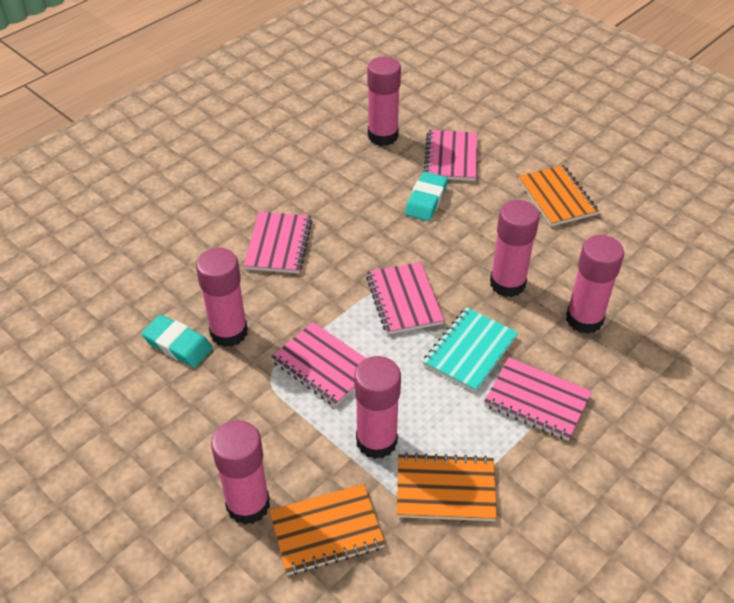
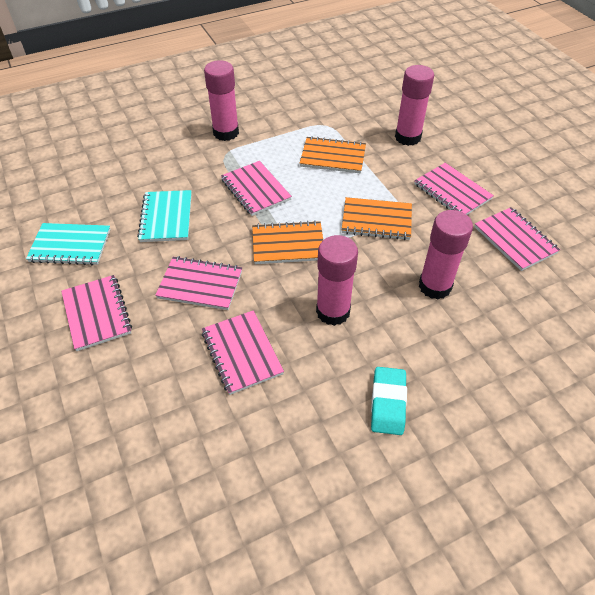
pink glue stick: [196,248,248,347] [211,420,270,525] [354,356,401,459] [367,56,401,146] [490,200,539,297] [566,235,624,334] = 6 -> [204,60,239,141] [316,235,358,326] [395,65,434,146] [419,210,473,299] = 4
pink notebook: [244,212,312,274] [271,322,366,407] [366,262,444,335] [423,130,477,181] [484,358,592,441] = 5 -> [61,275,132,351] [155,256,242,310] [202,310,284,395] [221,161,292,216] [414,163,494,215] [474,207,560,271] = 6
turquoise eraser: [141,315,213,368] [405,172,448,221] = 2 -> [371,367,407,435] = 1
turquoise notebook: [423,307,518,392] = 1 -> [26,223,110,265] [137,190,192,242] = 2

